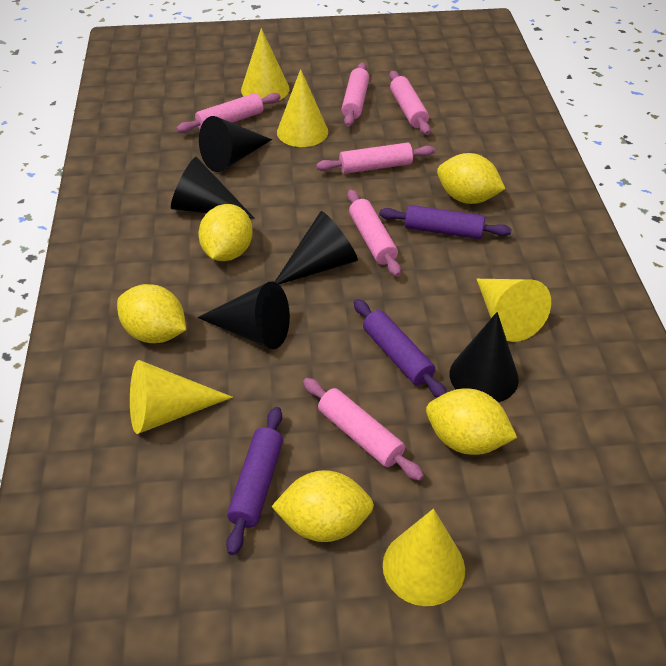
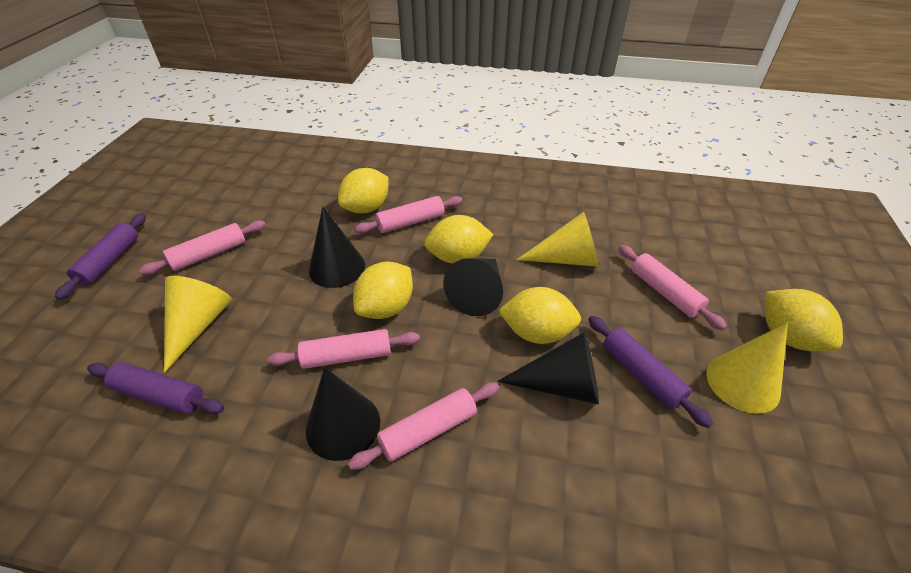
black cone: [171,157,255,219] [198,281,290,349] [199,116,272,172] [275,211,358,284] [449,312,519,402] = 5 -> [306,367,380,461] [309,207,365,288] [443,258,503,316] [497,332,599,405] = 4
pink rolling pin: [176,93,281,133] [303,378,424,481] [316,143,435,174] [341,63,369,127] [347,190,401,277] [389,71,431,135] = 6 -> [139,220,265,275] [267,329,420,369] [348,382,499,470] [354,196,463,234] [618,245,727,330] = 5
yellow cone: [130,360,233,434] [241,28,290,101] [277,69,328,147] [383,509,465,606] [477,279,551,342] = 5 -> [164,276,232,373] [517,212,599,267] [706,323,788,414] = 3

